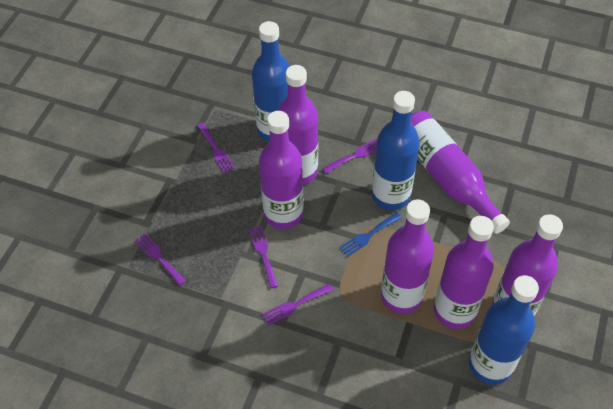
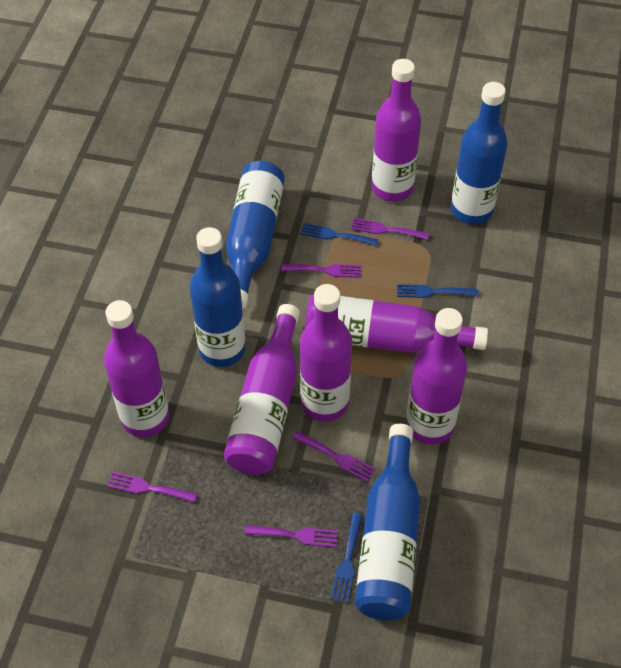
blue bottle: [252,21,290,142] [372,91,420,210] [469,275,539,385] = 3 -> [190,227,246,367] [226,161,285,309] [355,424,420,620] [451,82,508,224] = 4
blue fork: [339,212,402,257] = 1 -> [300,223,378,246] [330,513,363,603] [397,284,478,298] = 3

